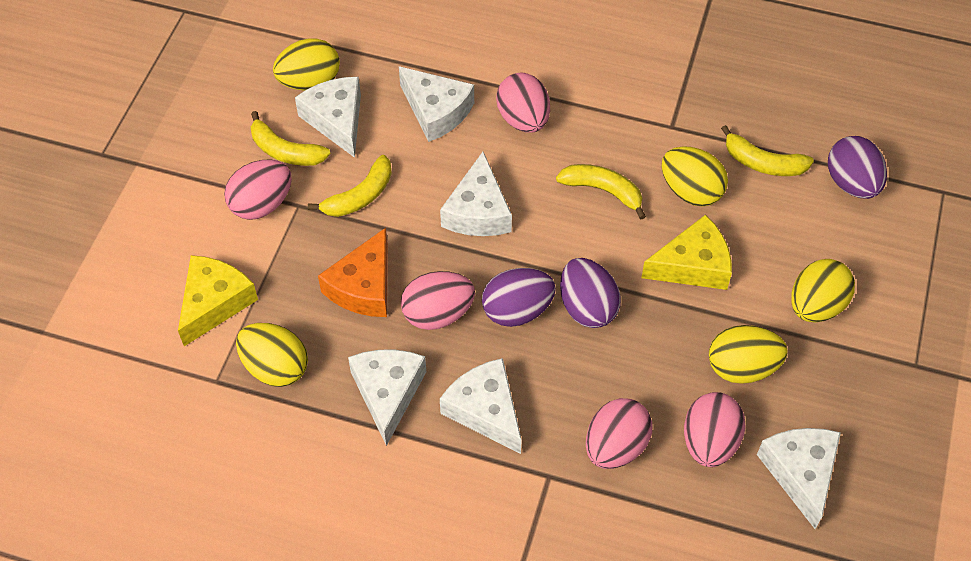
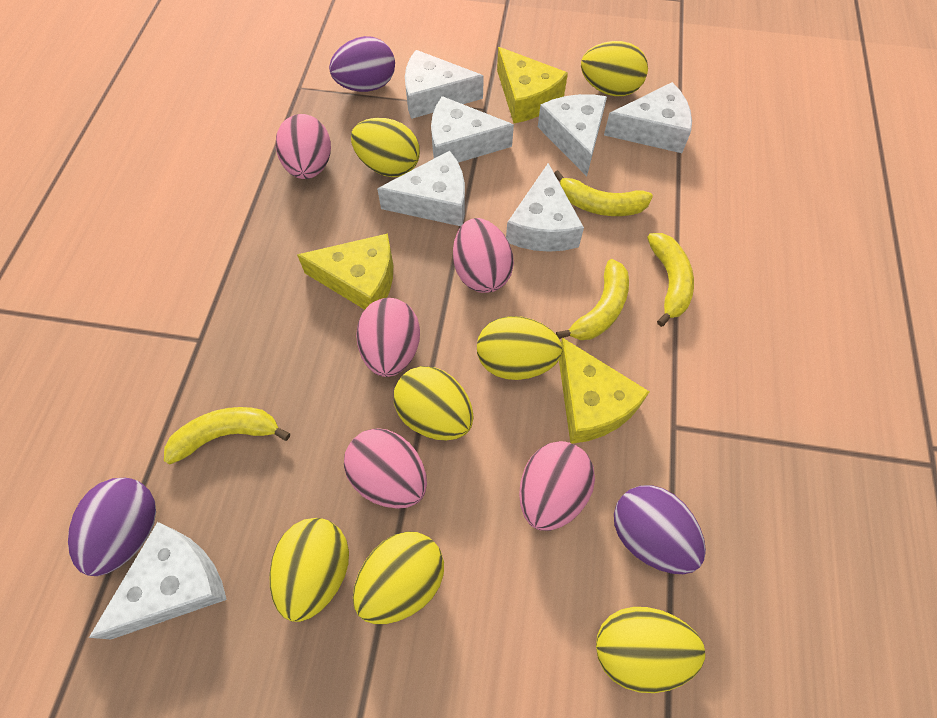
orange cheese: [318,228,388,317] = 1 -> none = 0
white cheese: [295,77,361,158] [348,350,426,446] [399,66,474,142] [440,152,512,236] [440,358,522,454] [757,428,841,529] = 6 -> [89,522,227,639] [377,151,465,226] [405,50,484,119] [431,96,514,163] [506,163,584,252] [538,94,607,176] [604,82,692,153] = 7
yellow cheese: [178,255,258,346] [641,215,732,290] = 2 -> [297,233,393,310] [497,47,568,123] [559,338,650,444] = 3
yellow egg: [236,323,308,387] [273,38,340,91] [662,146,728,207] [709,325,787,384] [791,259,855,323] = 5 -> [270,518,349,622] [351,118,420,177] [353,531,444,624] [394,366,474,441] [477,316,563,380] [581,41,648,96] [596,607,705,693] = 7

